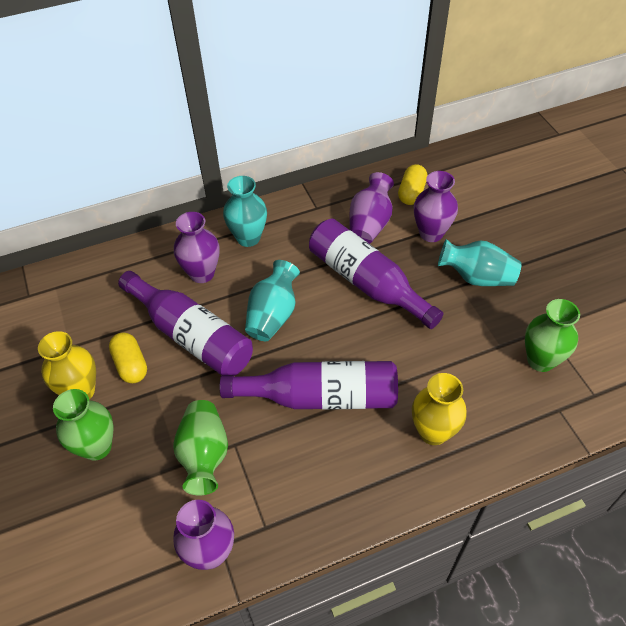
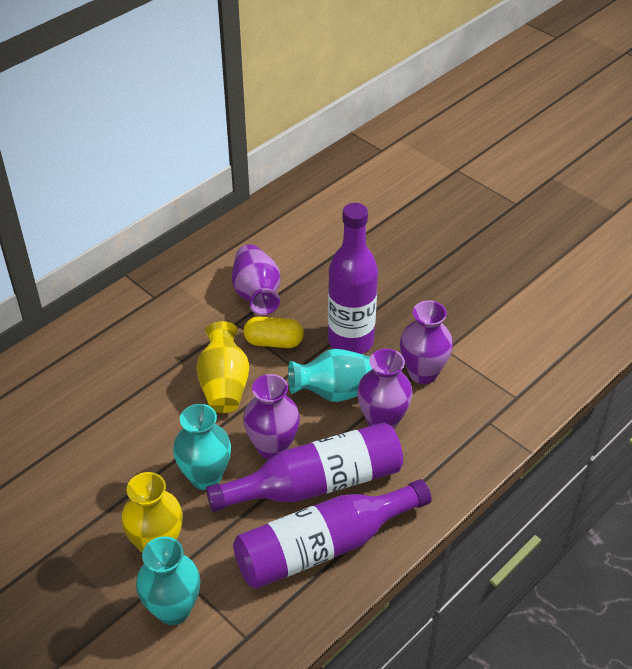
green vase: [53,389,114,461] [173,400,228,495] [525,299,580,372] = 3 -> none = 0
yellow capsule: [109,333,147,383] [398,164,427,205] = 2 -> [244,317,304,348] = 1

